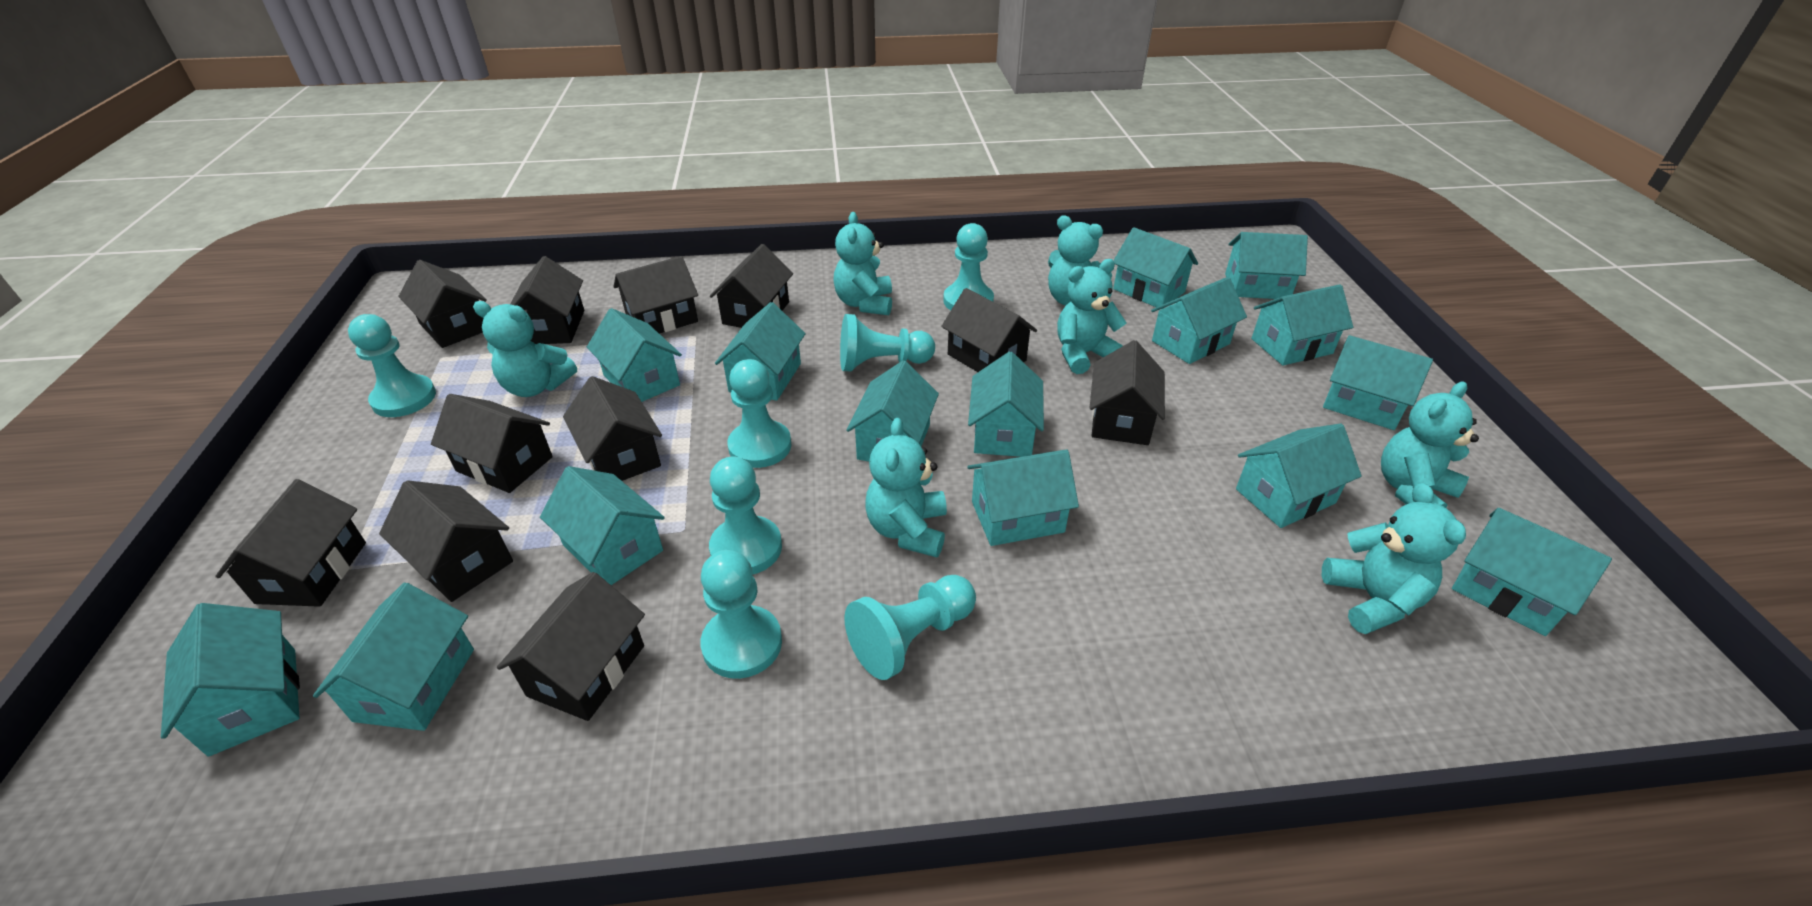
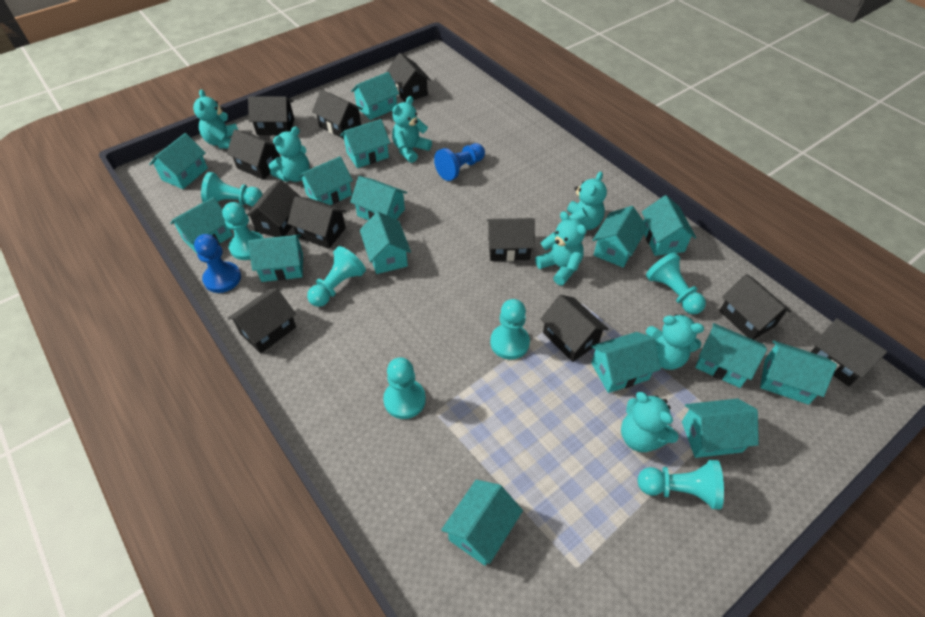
blue pawn: none = 0 -> [194,234,241,293] [434,143,485,181] = 2

